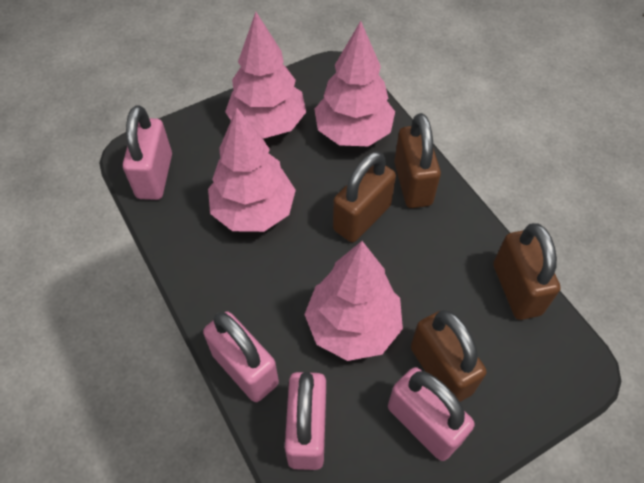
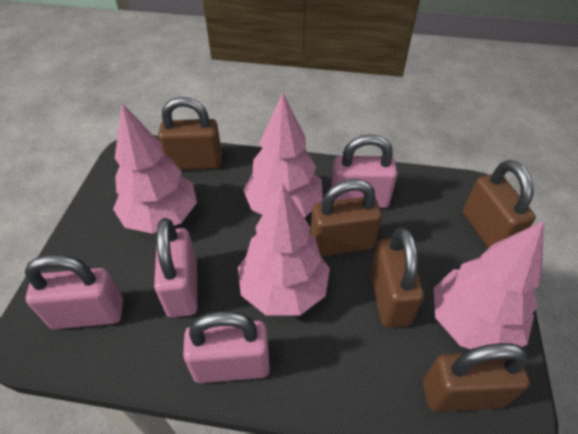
brown padlock: [333,151,396,242] [394,113,441,208] [411,310,487,402] [493,223,561,320] = 4 -> [158,97,222,170] [310,179,382,256] [370,227,424,328] [423,343,530,412] [463,160,536,248] = 5

